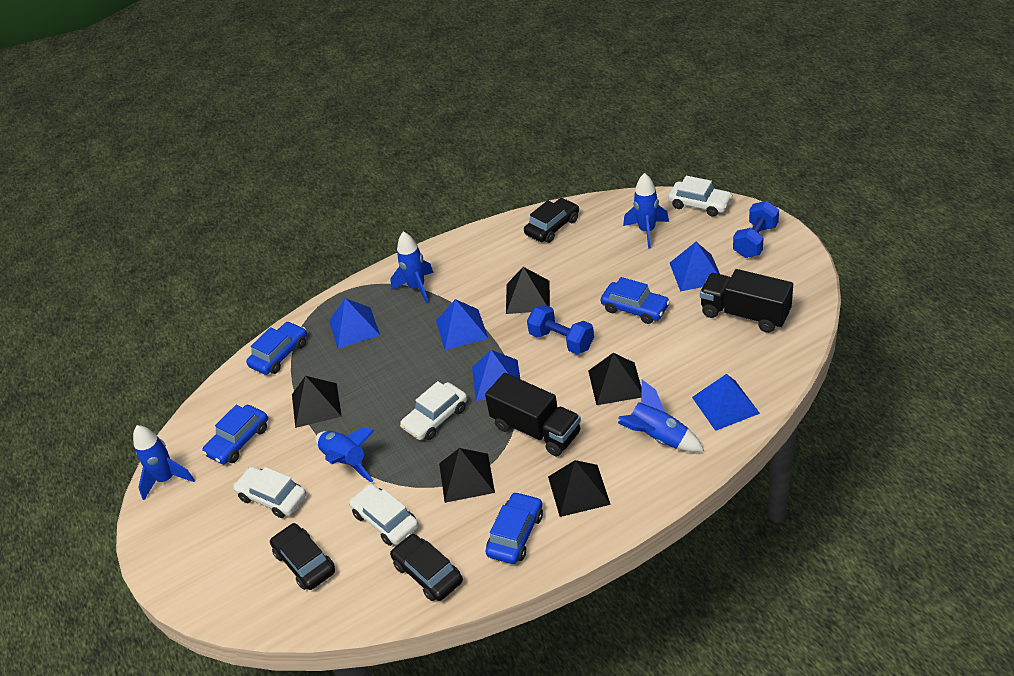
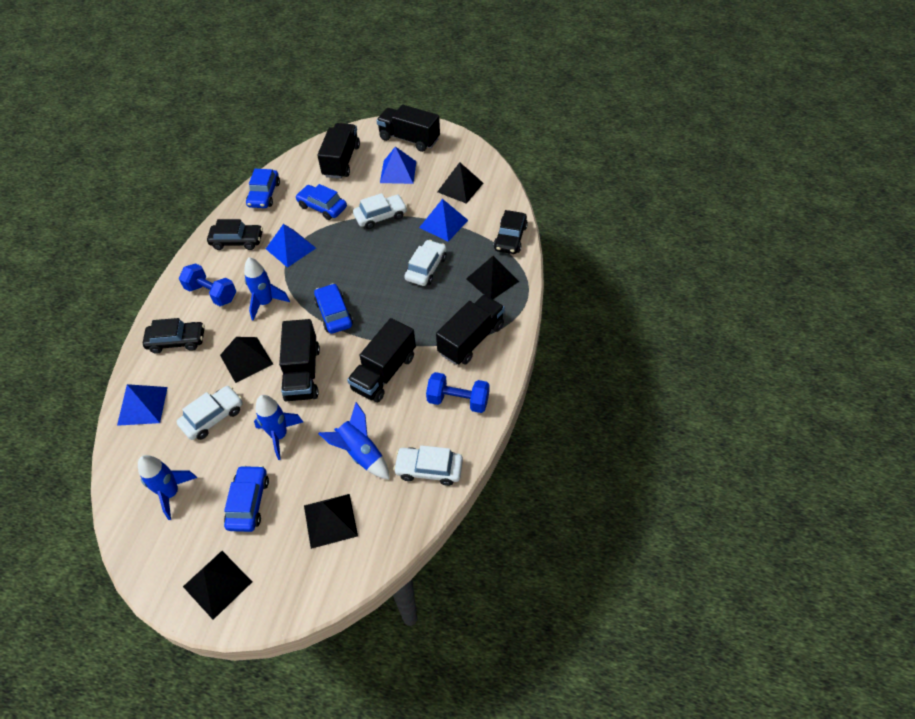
black truck: [485,373,581,456] [700,269,793,333] = 2 -> [279,319,320,401] [317,123,360,179] [347,318,416,402] [376,105,440,152] [436,295,505,365] = 5
blue pyramid: [329,298,380,349] [436,299,488,350] [472,350,520,401] [670,242,720,291] [692,374,760,431] = 5 -> [117,384,168,426] [266,224,316,268] [380,146,416,184] [419,199,468,242] = 4
blue rocket: [133,425,195,500] [315,427,375,483] [390,232,434,304] [618,380,704,452] [623,173,669,249] = 5 -> [138,455,197,520] [244,257,290,321] [254,395,303,460] [318,402,390,480] = 4

